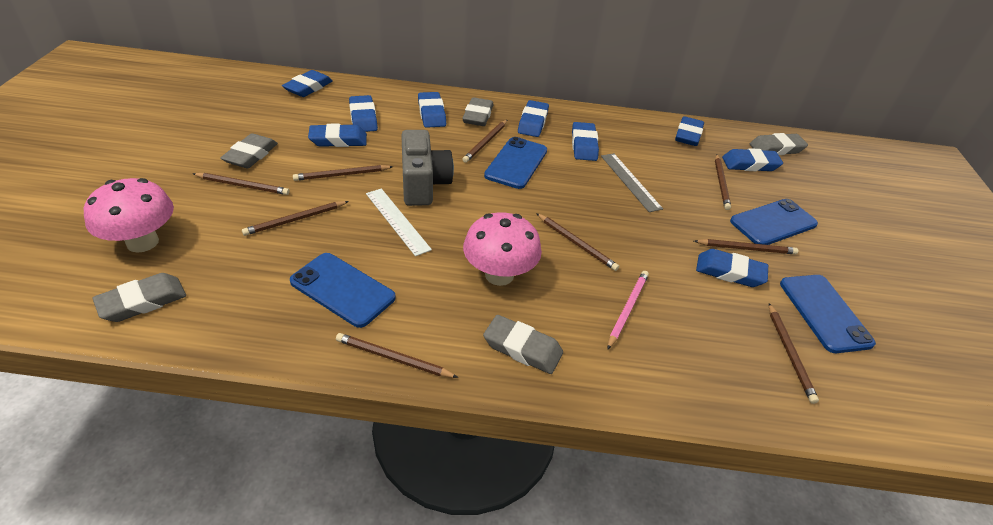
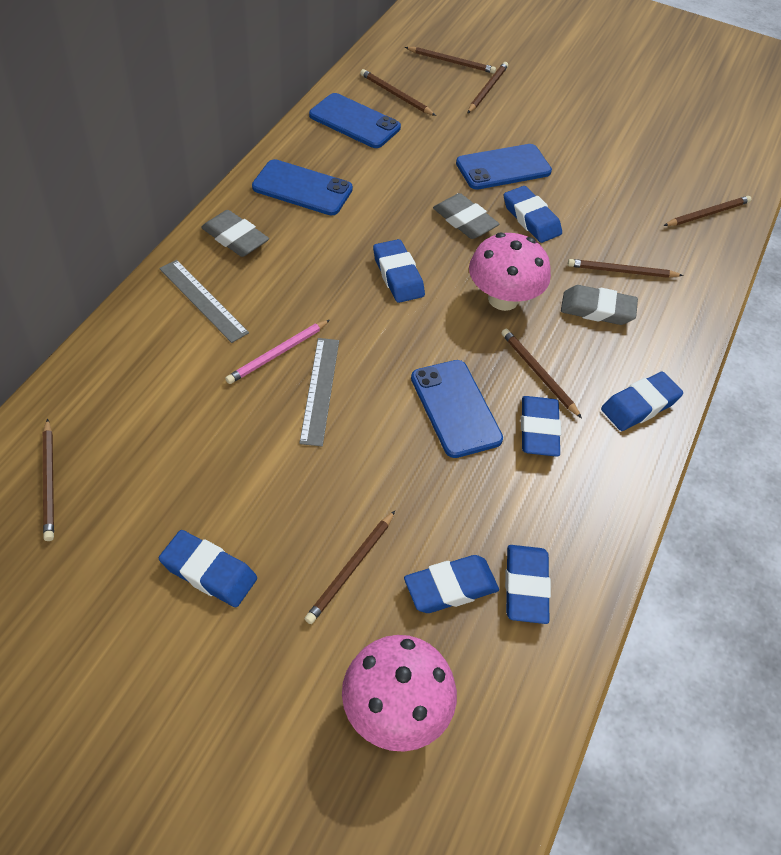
blue eraser: [282,70,333,97] [308,124,367,147] [349,95,378,132] [418,92,446,128] [518,100,549,137] [572,122,599,161] [675,116,704,146] [696,249,768,287] [722,148,783,171] = 9 -> [159,530,257,607] [373,239,425,303] [404,555,499,613] [504,186,562,243] [505,545,551,624] [521,396,561,457] [601,371,683,431] = 7
brown pencil: [193,173,290,195] [242,201,349,236] [293,165,393,181] [336,333,458,378] [462,120,507,163] [536,213,619,271] [694,239,798,254] [715,154,731,210] [769,303,819,404] = 9 -> [43,418,54,541] [304,511,395,624] [360,69,436,116] [405,47,496,74] [468,62,508,113] [501,329,582,418] [568,259,684,278] [663,196,751,226] = 8
grey camera: [401,130,454,206] = 1 -> none = 0
grey eraser: [92,273,186,322] [220,133,278,168] [462,97,493,126] [483,315,563,374] [750,133,808,155] = 5 -> [201,210,269,257] [433,193,499,239] [561,285,638,325] = 3
grey ruler: [601,153,663,212] = 1 -> [159,260,249,343] [299,338,339,446] = 2
white ruler: [366,188,432,256] = 1 -> none = 0

